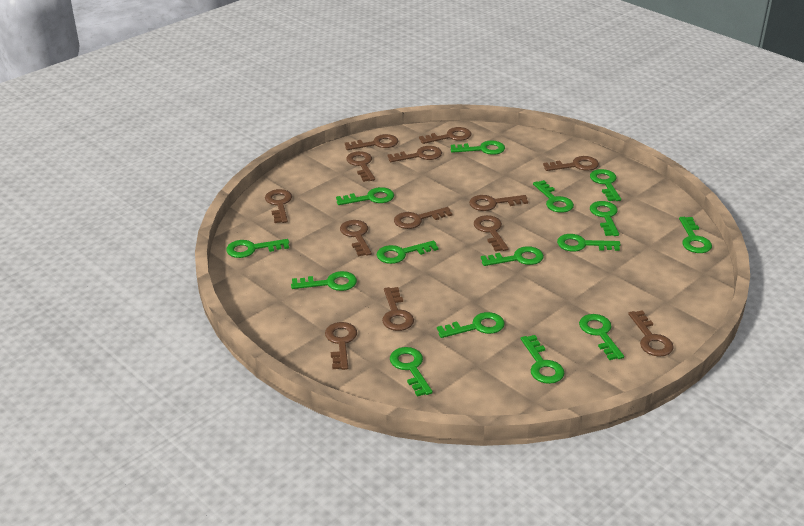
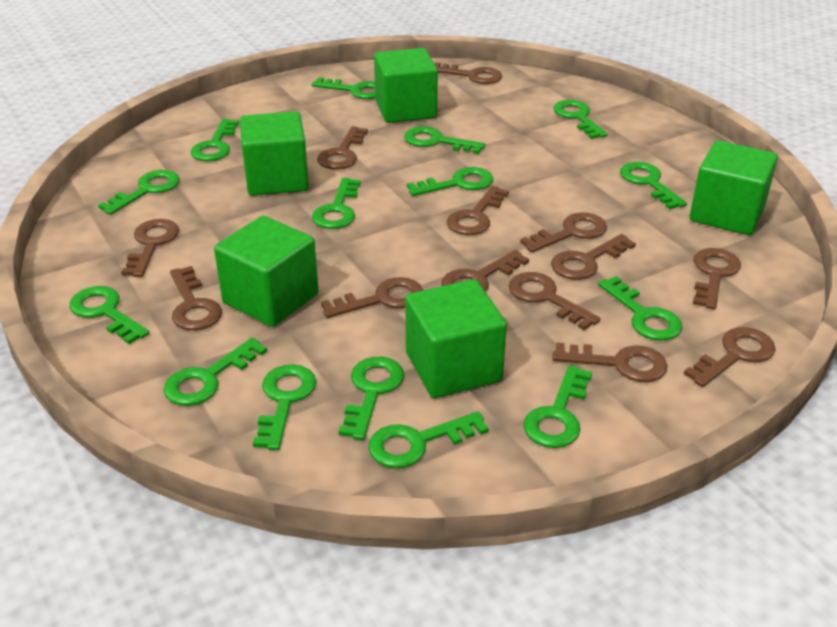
green cube: none = 0 -> [214,216,319,327] [240,111,309,196] [374,48,438,123] [405,279,507,398] [690,140,778,235] = 5

